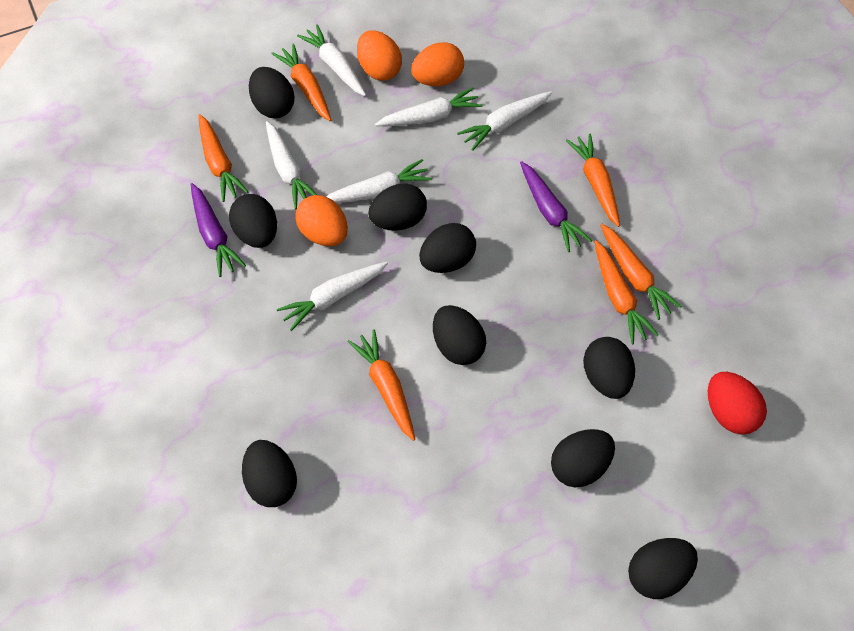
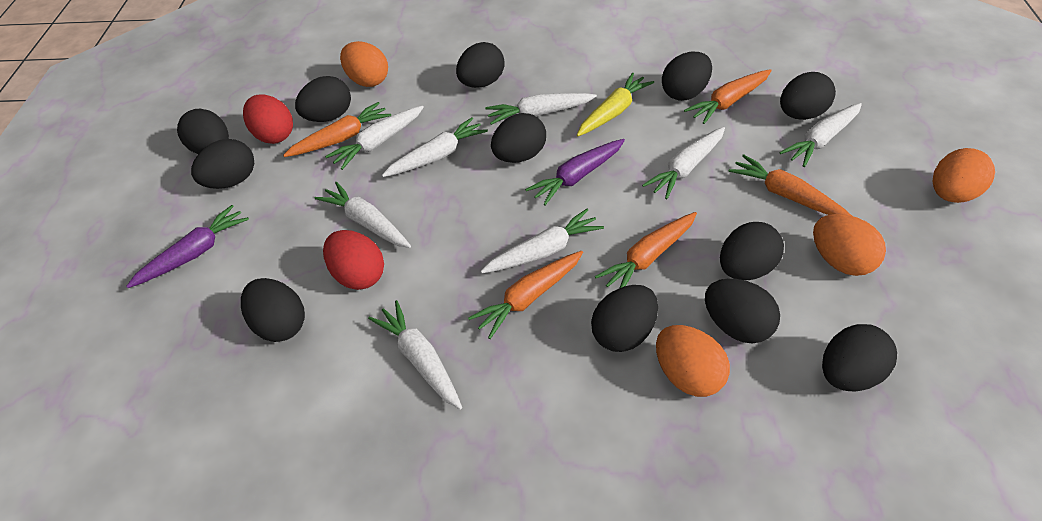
black egg: [229,194,277,248] [242,440,297,507] [249,67,294,118] [368,183,427,231] [419,223,476,273] [433,305,486,365] [551,429,615,487] [583,337,635,399] [628,538,698,599] = 9 -> [177,109,229,154] [191,139,254,189] [241,278,305,342] [295,76,351,122] [456,42,505,88] [491,113,546,163] [591,285,658,352] [662,52,712,101] [705,279,780,344] [720,222,784,280] [780,72,836,120] [822,324,897,391] = 12
orange carrot: [198,114,248,202] [272,44,331,121] [348,329,415,441] [566,134,620,227] [594,240,659,344] [601,224,682,320] = 6 -> [283,102,391,157] [468,251,583,339] [595,212,697,288] [684,69,772,124] [729,154,852,216] = 5
orange egg: [295,195,348,246] [357,31,402,81] [411,42,464,86] = 3 -> [340,41,388,87] [656,325,730,397] [813,214,886,276] [932,148,995,203] = 4
red egg: [708,372,767,435] = 1 -> [243,95,293,144] [323,230,384,290] = 2
white carrot: [266,121,317,209] [277,262,388,331] [297,24,366,96] [326,159,432,203] [375,87,482,126] [457,91,552,151] = 6 -> [315,182,411,248] [325,105,424,170] [368,300,462,410] [382,117,488,177] [480,209,604,273] [485,93,597,125] [642,127,725,199] [779,103,862,167] = 8
yellow carrot: none = 0 -> [577,73,654,136] = 1

